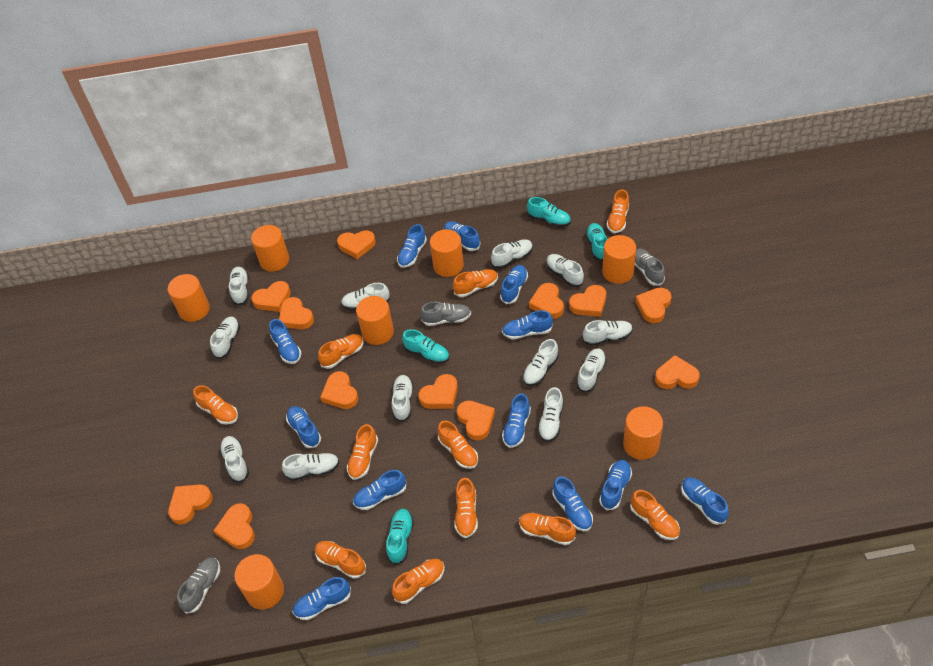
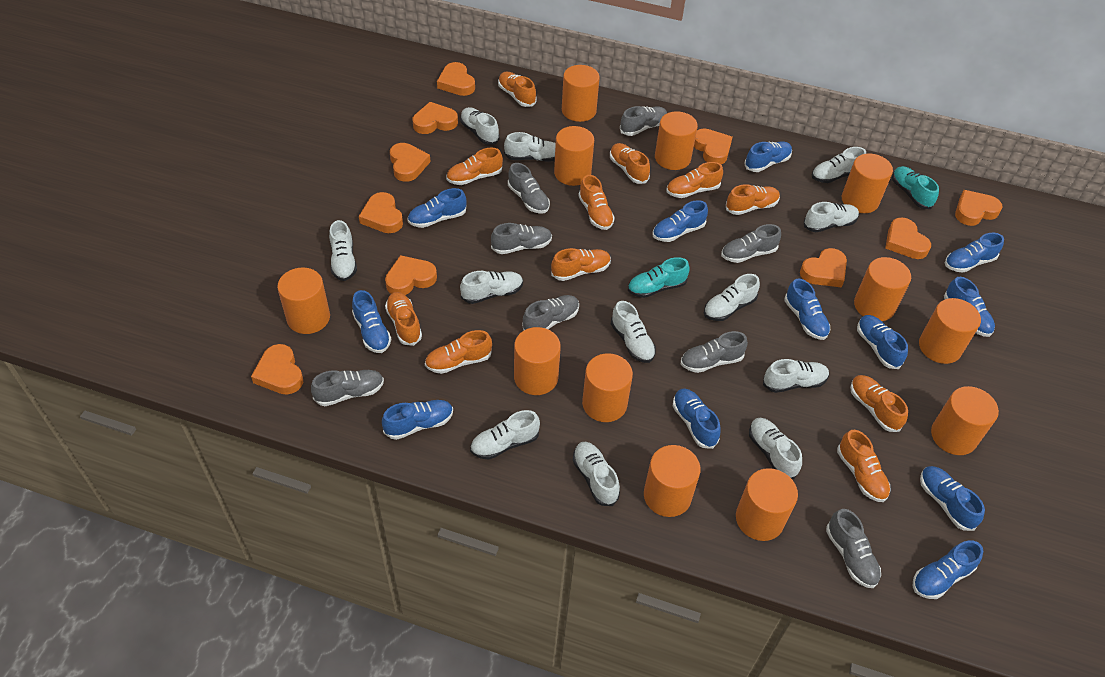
grey shoe: [177,557,220,614] [420,302,471,326] [635,249,665,285] = 3 -> [311,370,384,406] [491,223,552,254] [508,163,550,214] [522,295,579,331] [620,106,667,136] [681,331,748,373] [721,224,781,263] [826,509,881,588] = 8
orange cylinder: [168,274,210,322] [234,554,284,610] [251,225,289,272] [356,296,394,345] [430,229,464,277] [602,235,636,284] [623,406,663,460] = 7 -> [277,268,330,334] [514,327,561,395] [554,126,594,186] [562,65,600,122] [582,353,633,422] [644,445,701,517] [655,111,698,170] [736,468,798,541] [842,154,893,213] [854,257,911,321] [919,298,981,364] [931,386,999,455] = 12
orange heart: [168,484,213,525] [213,503,255,549] [251,281,291,312] [279,297,314,329] [320,371,358,409] [337,230,376,259] [419,374,458,409] [457,401,495,440] [529,283,564,319] [569,285,606,317] [635,288,672,323] [655,355,700,389] = 12 -> [251,344,303,395] [359,192,403,233] [385,255,437,295] [390,143,431,182] [413,102,458,134] [437,62,475,96] [694,129,733,165] [800,248,847,287] [885,217,931,259] [955,190,1003,226] = 10
turquoise shoe: [386,509,414,565] [402,329,449,364] [527,197,571,227] [585,223,607,261] = 4 -> [628,257,690,298] [892,166,939,209] = 2

